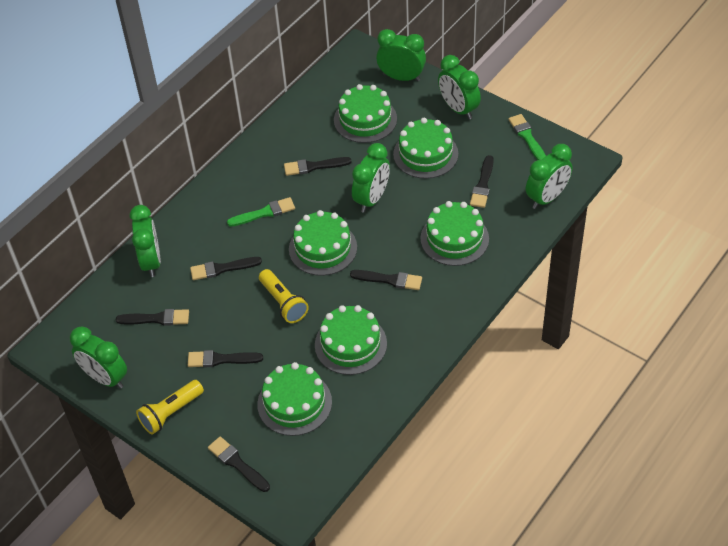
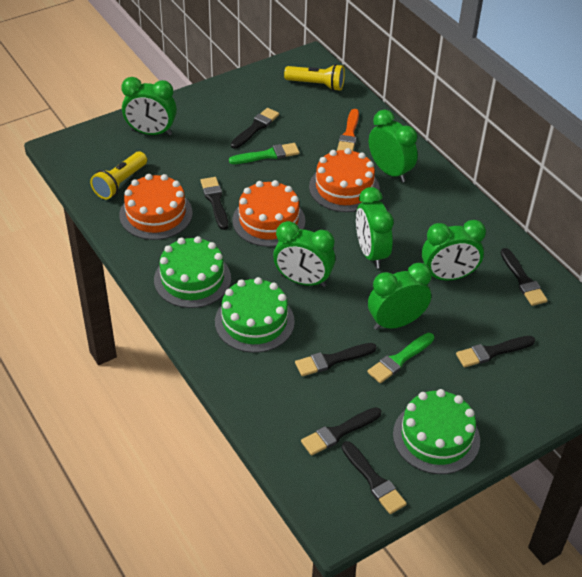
green cake: [257,362,332,436] [289,210,357,276] [315,305,387,375] [334,84,397,143] [393,118,458,179] [420,201,489,266] = 6 -> [154,236,231,308] [215,277,295,353] [393,389,480,474] = 3
orange brush: none = 0 -> [337,109,359,151] = 1
orange cake: none = 0 -> [119,174,193,240] [232,180,305,247] [309,148,380,212] = 3

